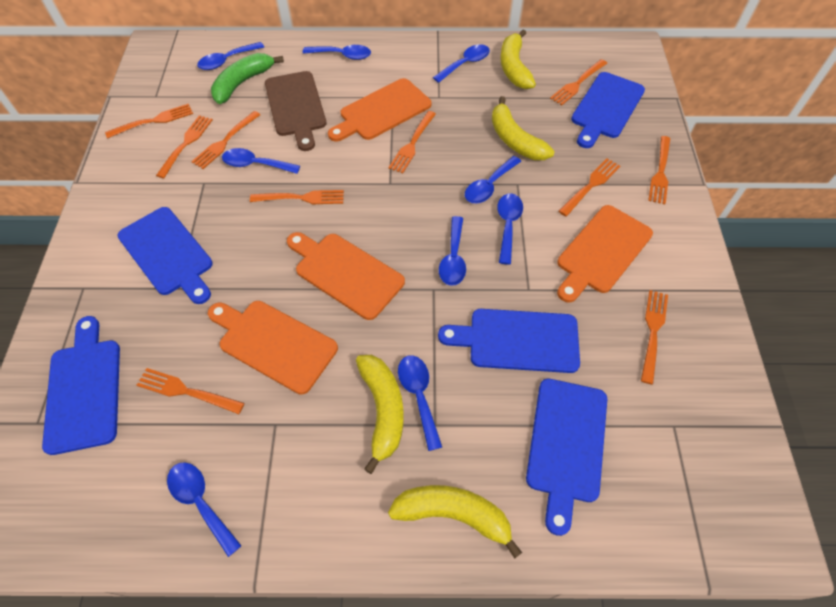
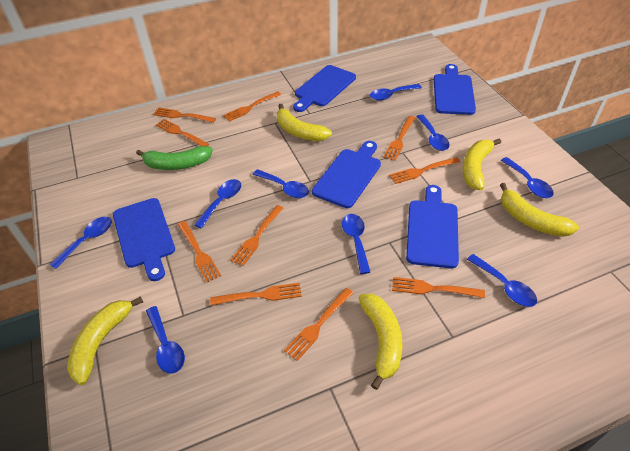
brown cutting board: [265,71,326,151] = 1 -> none = 0
orange cutting board: [208,301,338,394] [287,232,405,320] [328,78,432,142] [557,205,653,303] = 4 -> none = 0
yellow banana: [356,355,404,474] [388,485,522,559] [492,96,554,160] [500,29,536,89] = 4 -> [67,296,143,385] [277,104,332,141] [359,294,402,390] [462,138,501,190] [500,183,579,237] = 5

